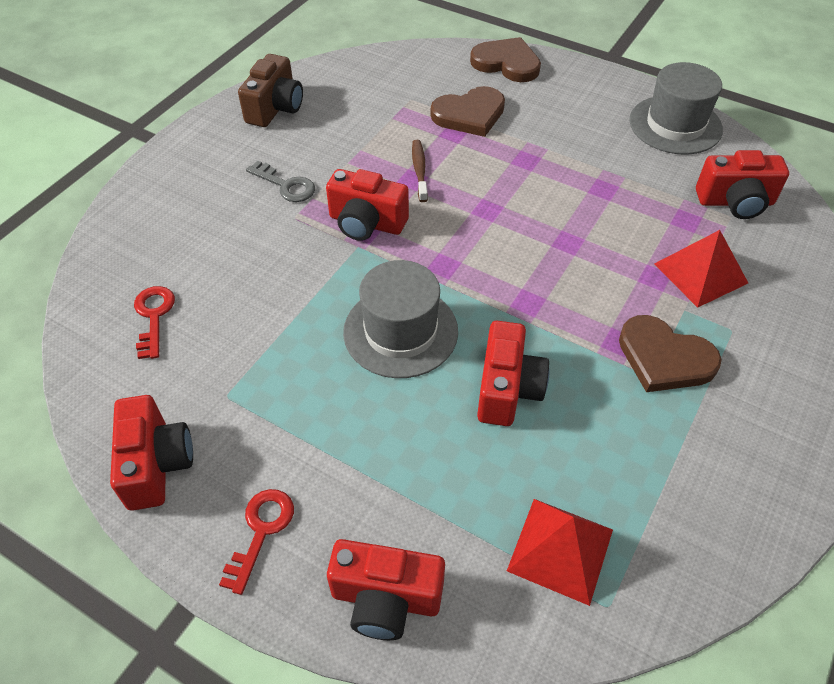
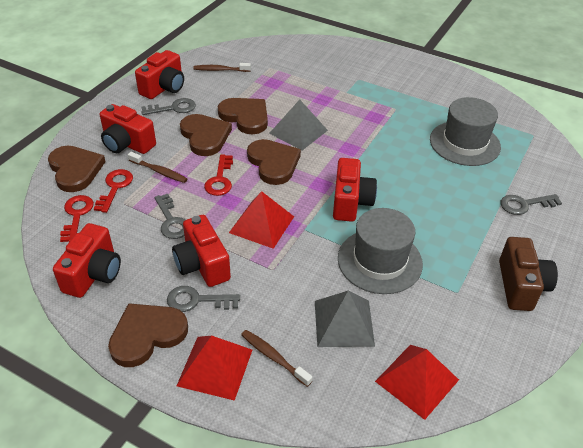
brown heart: [431,86,505,137] [470,37,541,82] [619,315,722,392] = 3 -> [48,146,106,192] [108,303,188,367] [180,114,232,156] [218,98,268,134] [247,139,301,185] = 5
brown toothbrush: [412,140,428,202] = 1 -> [128,152,187,183] [194,63,251,72] [241,330,313,387] = 3
grey key: [246,160,315,202] = 1 -> [141,98,196,115] [155,194,186,239] [167,286,240,312] [500,194,562,215] = 4
grey pyramid: none = 0 -> [269,100,328,150] [315,291,375,347] = 2
red key: [134,286,175,359] [219,489,294,595] = 2 -> [60,195,94,242] [94,169,133,213] [204,154,233,196] = 3
red pyramid: [507,499,613,606] [654,230,748,308] = 2 -> [177,336,252,401] [229,191,294,249] [375,345,459,420] = 3

